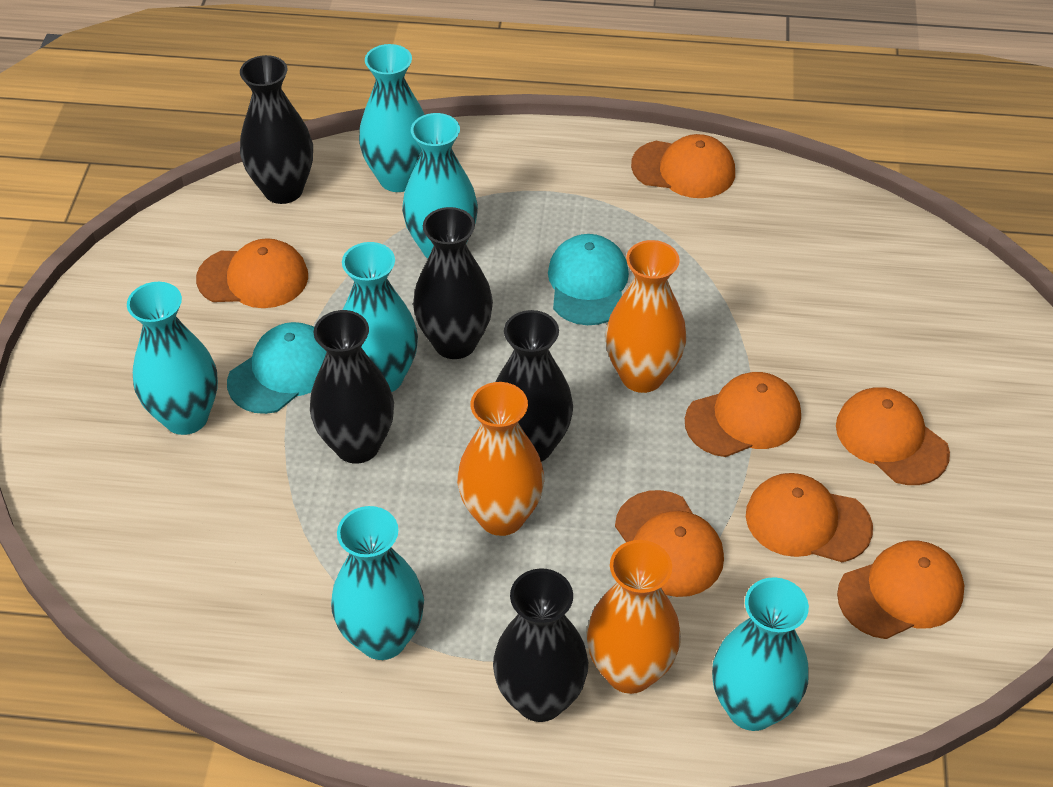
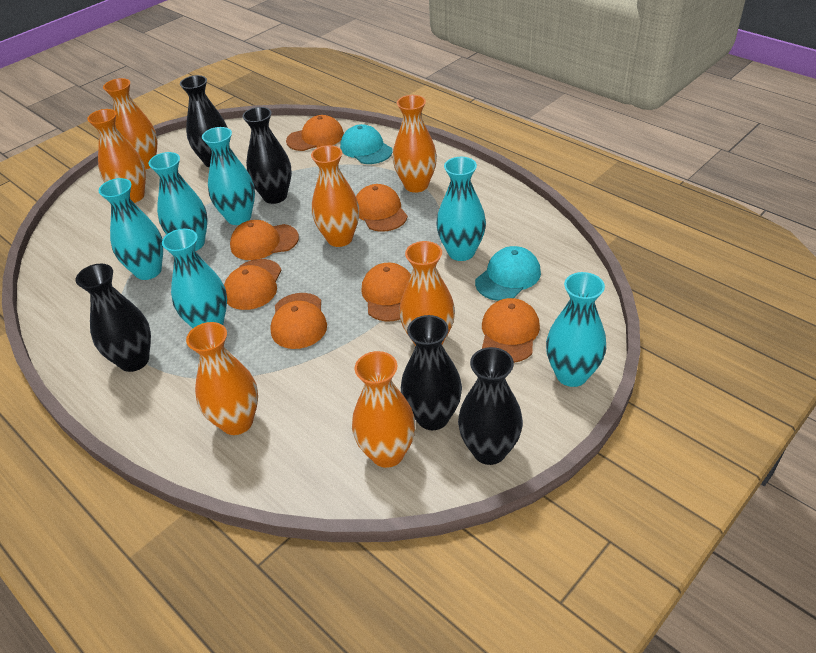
orange vase: [457,382,545,536] [586,540,681,694] [605,240,687,393] = 3 -> [87,109,146,203] [103,78,157,169] [186,322,258,435] [311,145,359,247] [352,351,416,468] [393,95,437,193] [399,241,455,346] = 7

